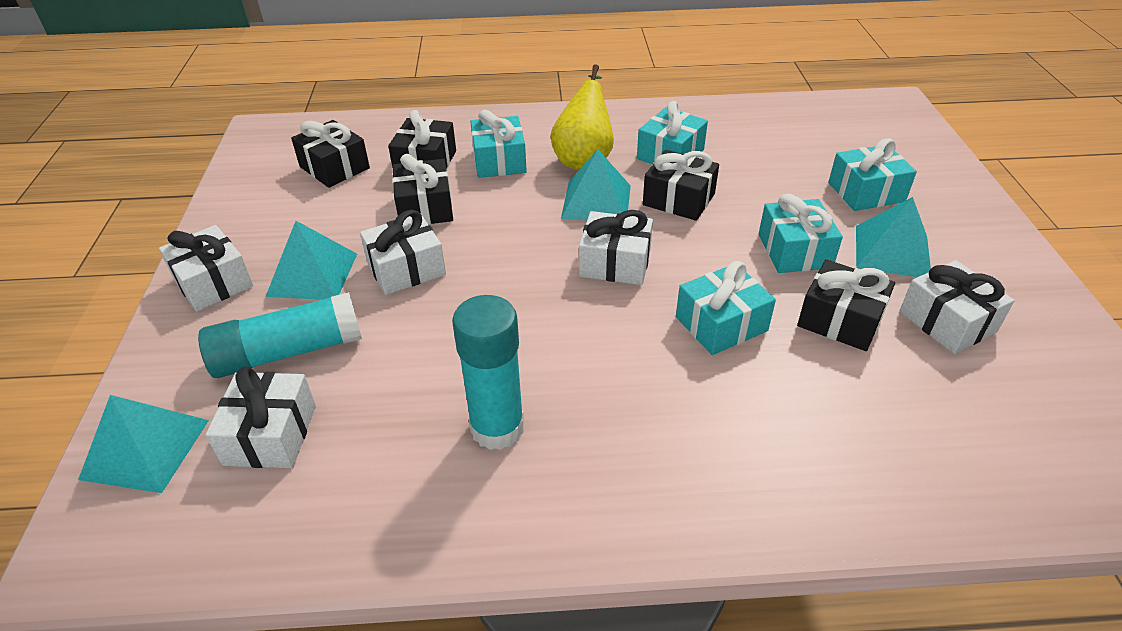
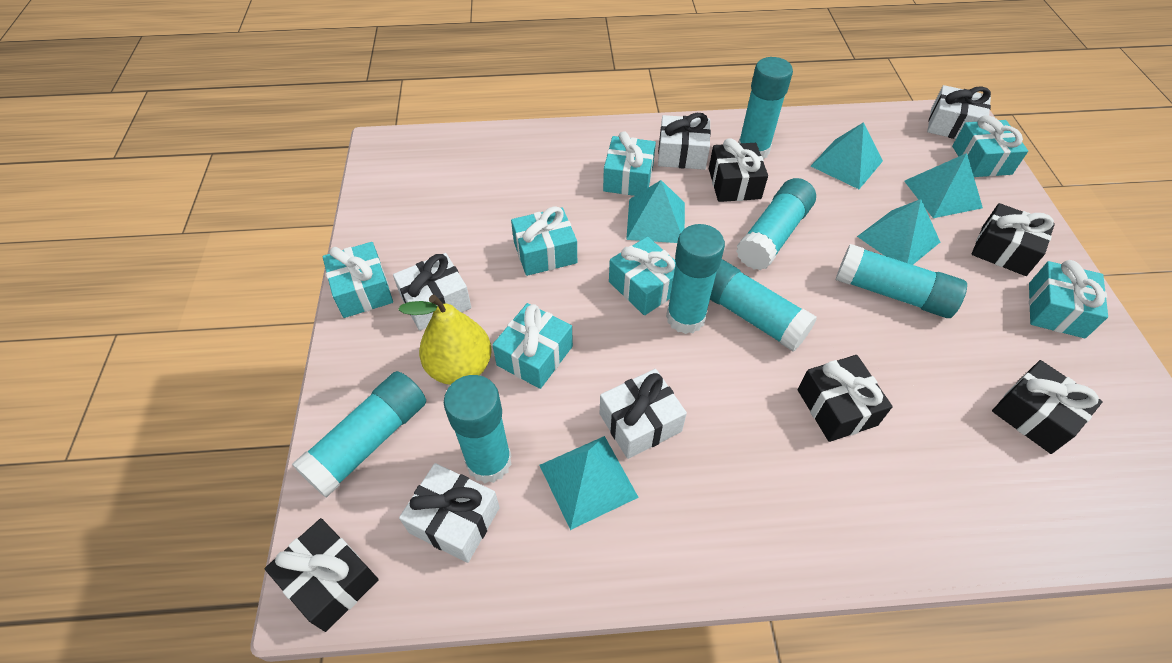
turquoise gift: [470,110,527,178] [637,101,708,165] [676,261,776,355] [759,194,843,273] [828,138,917,211] = 5 -> [322,242,393,318] [492,303,573,389] [511,206,577,276] [603,131,656,196] [609,237,676,315] [952,115,1028,177] [1029,260,1108,338] = 7
turquoise glue stick: [198,292,362,378] [452,295,524,450] = 2 -> [292,371,426,498] [444,375,512,483] [666,224,725,334] [710,259,817,351] [736,178,816,270] [738,57,793,159] [835,244,967,318] = 7
turquoise pyramid: [78,395,209,493] [265,221,357,300] [561,149,631,220] [856,197,931,277] = 4 -> [539,436,639,530] [626,180,685,243] [811,122,883,189] [857,199,940,265] [904,153,983,218] = 5

